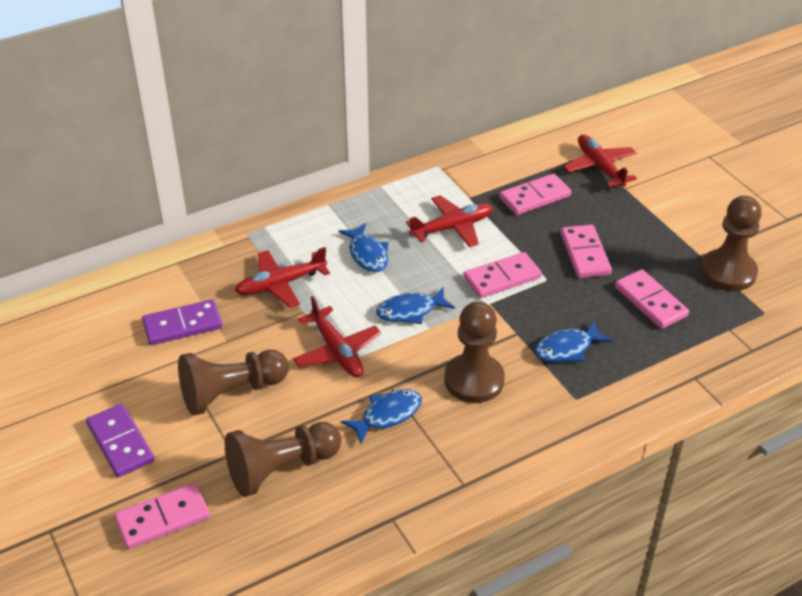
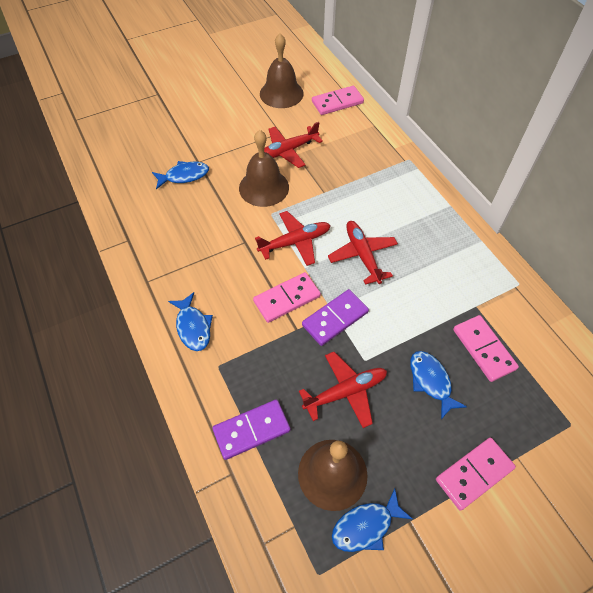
brown bell: none = 0 -> [239,130,289,207] [260,34,304,108] [298,440,368,511] = 3
brown pawn: [178,349,289,416] [225,422,341,497] [444,301,505,403] [701,196,762,291] = 4 -> none = 0
pink domino: [114,483,210,549] [464,252,542,298] [499,173,572,215] [561,225,612,278] [615,269,689,329] = 5 -> [253,272,321,323] [312,86,364,115] [436,438,516,511] [453,315,519,382] = 4

